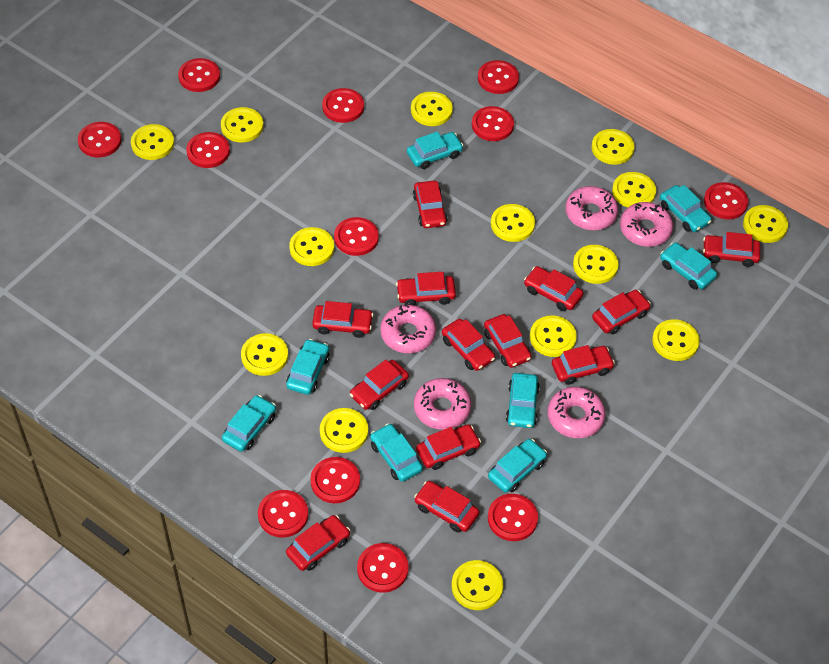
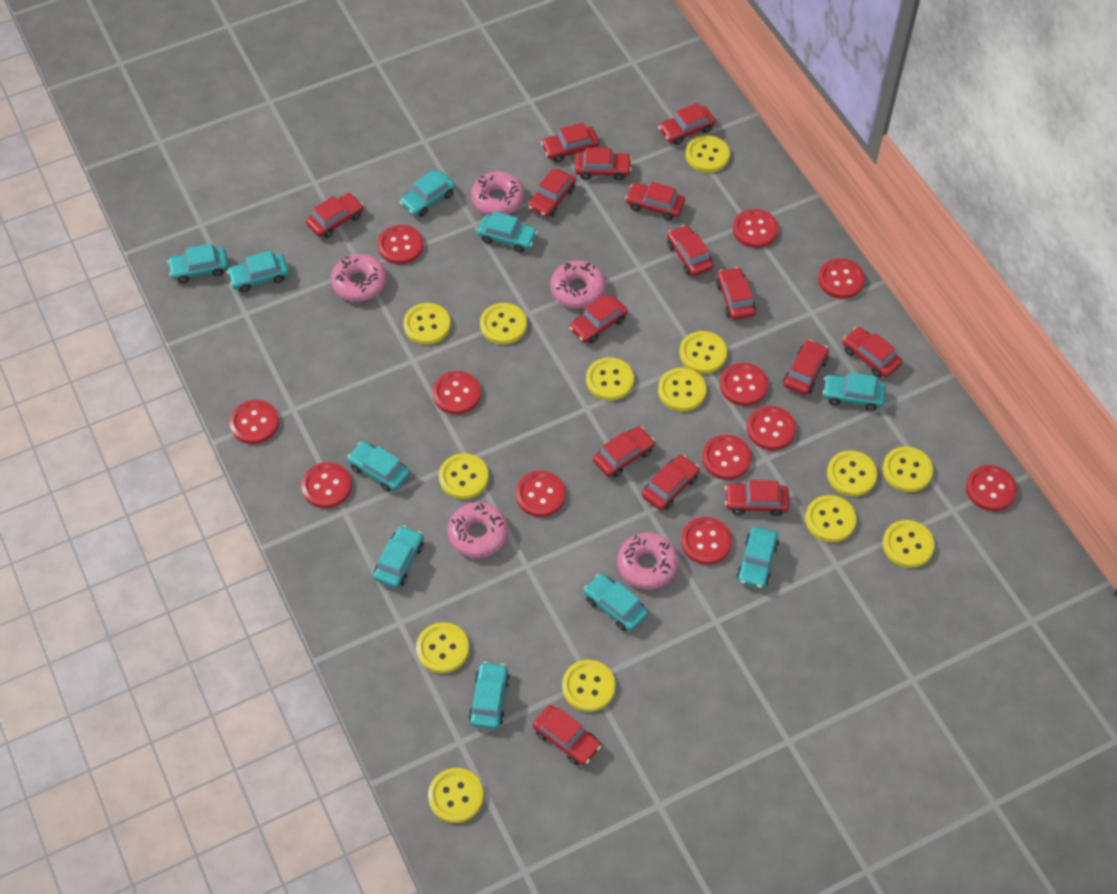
red car: [286,515,350,571] [312,301,373,338] [350,360,409,410] [396,272,456,305] [413,181,448,228] [414,481,479,532] [416,424,481,470] [442,319,495,371] [484,314,532,368] [524,266,583,311] [552,345,615,385] [592,290,651,334] [703,232,760,267] = 13 -> [306,193,363,238] [528,169,576,217] [533,705,601,766] [541,123,599,163] [569,295,628,344] [575,147,632,181] [593,426,655,478] [625,182,685,220] [642,454,699,510] [658,103,715,145] [667,225,714,276] [716,267,756,320] [725,480,789,516] [783,340,829,395] [843,327,902,378] = 15
turquoise car: [222,395,276,452] [286,339,330,395] [370,424,423,482] [407,131,463,169] [488,439,547,493] [506,373,540,428] [660,185,712,232] [660,242,717,289] = 8 -> [167,244,229,283] [227,250,289,292] [347,441,410,492] [373,525,424,588] [400,170,455,217] [469,662,510,729] [477,211,538,253] [584,574,648,631] [736,527,779,589] [823,372,886,411] = 10

